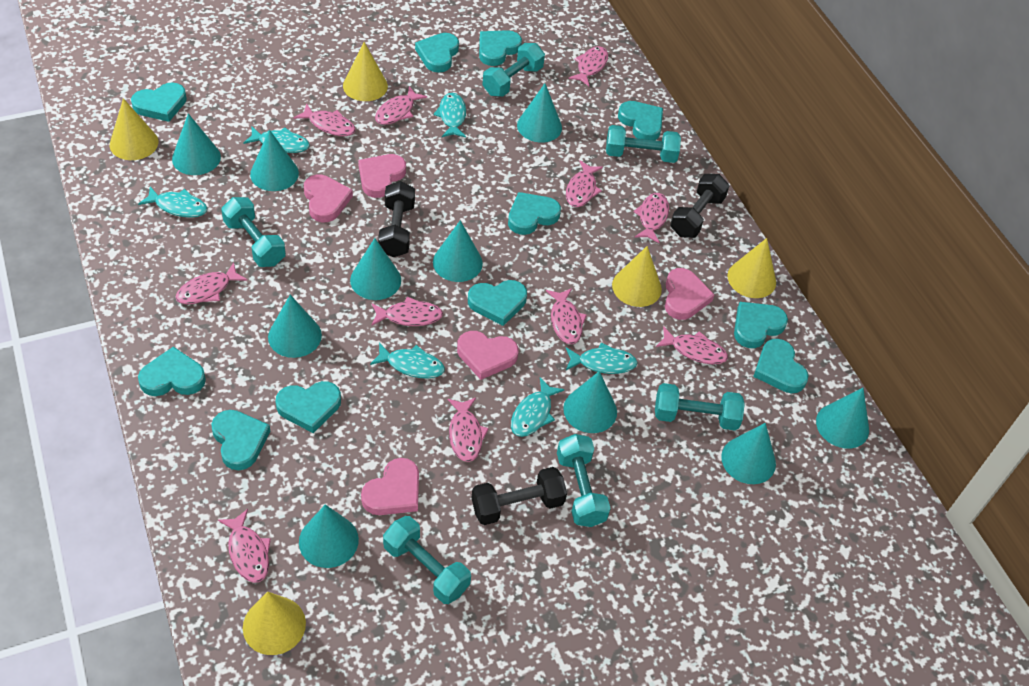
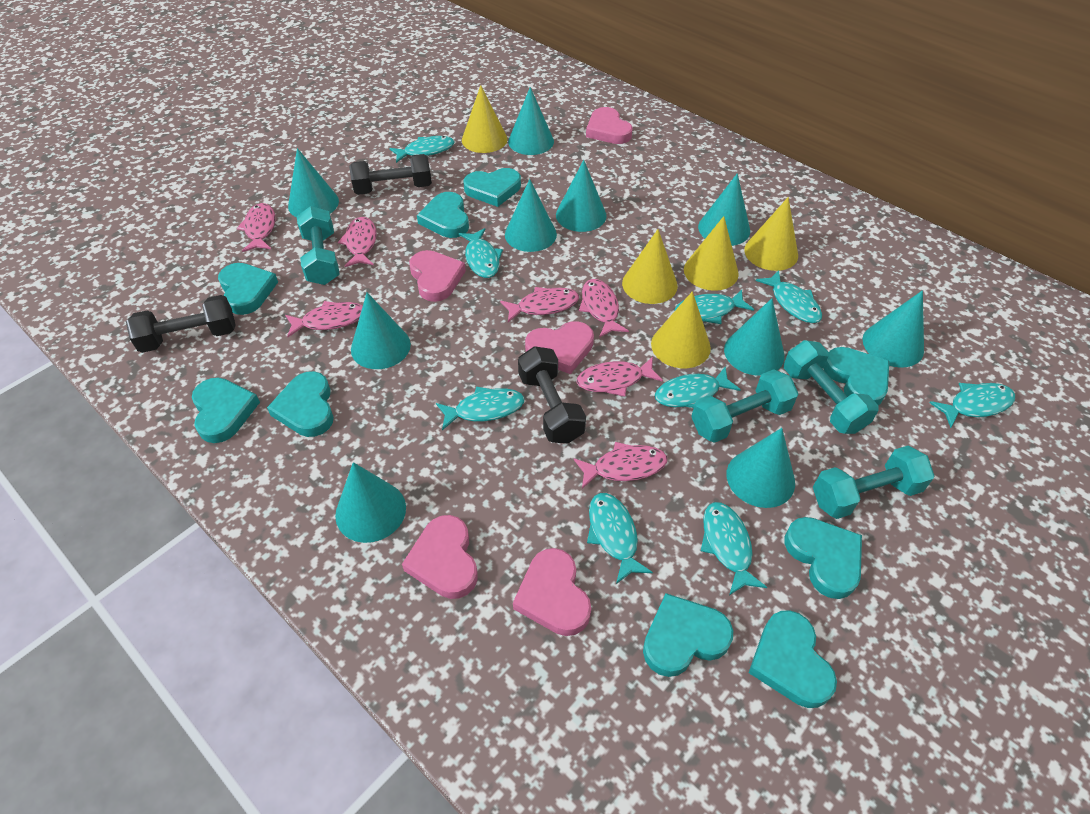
pink fish: [175,262,247,304] [218,509,271,583] [294,103,356,136] [372,296,443,326] [375,86,427,125] [448,398,489,462] [546,288,587,344] [566,160,603,207] [568,46,608,86] [633,193,669,243] [656,326,728,364] = 11 -> [237,203,275,252] [285,301,363,337] [338,217,377,267] [500,287,579,322] [574,442,667,489] [577,357,663,397] [579,279,629,338] = 7
turquoise dumbbell: [221,197,286,267] [383,516,471,604] [482,43,545,97] [557,434,611,527] [606,125,681,163] [655,383,745,430] = 6 -> [297,206,340,285] [691,369,798,443] [784,340,879,434] [813,446,934,519] = 4
turquoise fish: [138,187,208,218] [243,127,310,153] [370,343,445,379] [433,93,466,138] [511,377,565,437] [566,343,638,374] = 6 -> [389,136,454,163] [436,386,524,430] [459,228,503,278] [587,493,653,584] [655,367,741,408] [675,289,754,324] [701,502,767,595] [756,270,822,323] [929,383,1015,428] = 9
turquoise heart: [131,83,187,122] [138,347,206,396] [211,410,270,470] [275,381,341,433] [415,33,459,73] [468,280,527,326] [479,30,522,66] [508,192,561,235] [618,101,663,140] [734,302,788,348] [753,339,809,393] = 11 -> [192,378,260,443] [218,263,278,315] [267,371,334,437] [417,192,469,238] [463,168,521,207] [643,593,733,677] [748,610,837,708] [784,517,862,599] [823,347,889,405] = 9

